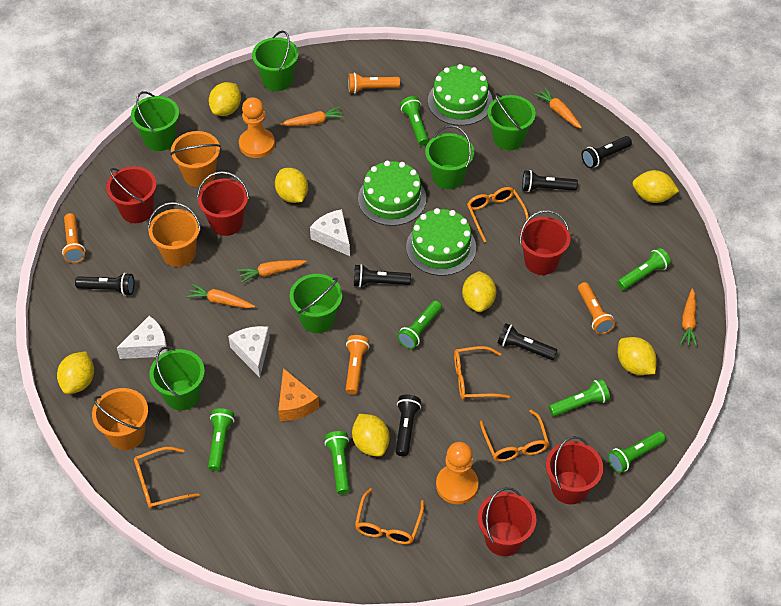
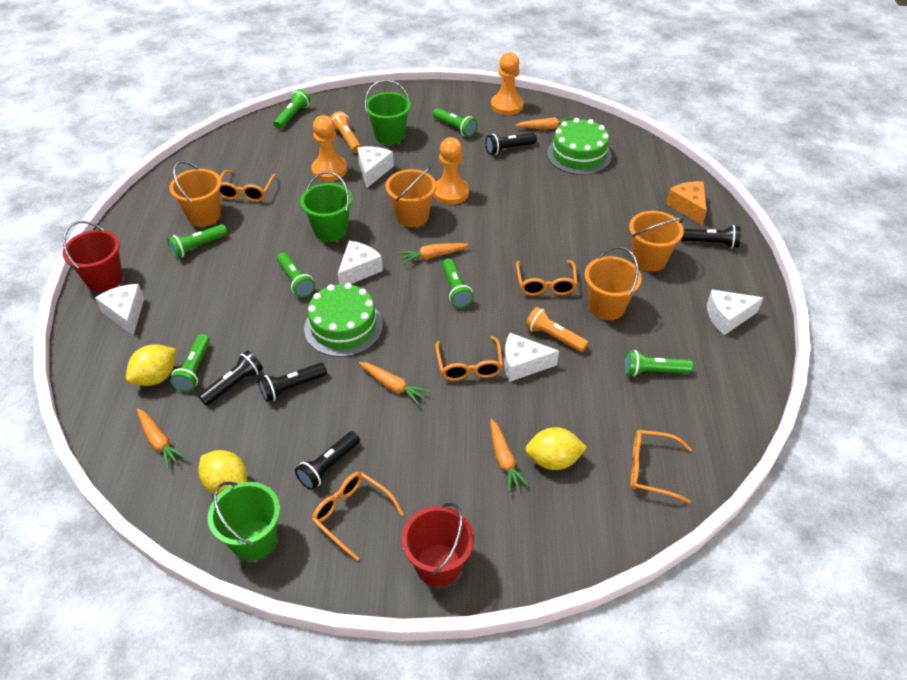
black flashlight: [75,273,134,296] [354,264,411,287] [396,394,421,456] [498,323,558,360] [522,170,578,192] [581,136,632,168] = 6 -> [198,350,263,406] [258,363,327,402] [295,431,360,490] [485,133,537,155] [681,225,741,248] = 5
green bucket: [131,91,179,151] [149,346,205,410] [252,31,299,91] [290,274,342,333] [425,125,474,189] [487,93,536,150] = 6 -> [208,481,280,561] [300,171,352,242] [365,79,411,145] = 3
green cake: [358,161,426,226] [406,208,476,276] [428,64,493,126] = 3 -> [304,283,383,357] [547,118,612,175] = 2
orange bucket: [92,388,148,450] [148,202,201,267] [170,131,221,187] = 3 -> [169,161,222,227] [385,166,436,227] [584,247,642,320] [629,211,684,272] = 4
orange flashlight: [62,213,85,263] [346,335,370,394] [348,72,400,93] [578,282,615,334] = 4 -> [330,111,361,153] [525,307,589,352] = 2
orange pawn: [239,97,275,158] [436,442,479,504] = 2 -> [311,115,347,181] [433,137,469,205] [491,52,524,115] = 3
red bucket: [106,166,157,223] [197,171,249,236] [478,487,536,556] [519,210,571,275] [546,436,603,504] = 5 -> [63,221,123,292] [401,503,474,587] = 2
white cheese: [117,316,168,359] [228,326,270,378] [310,209,350,256] = 3 -> [95,284,144,335] [338,241,383,284] [357,147,394,188] [504,333,559,382] [707,290,763,335] = 5
yellow lemon: [57,351,94,394] [209,82,241,116] [275,168,308,203] [352,414,390,457] [462,271,497,312] [618,337,657,375] [632,170,679,203] = 7 -> [126,344,176,386] [198,450,247,495] [525,427,587,470] = 3

